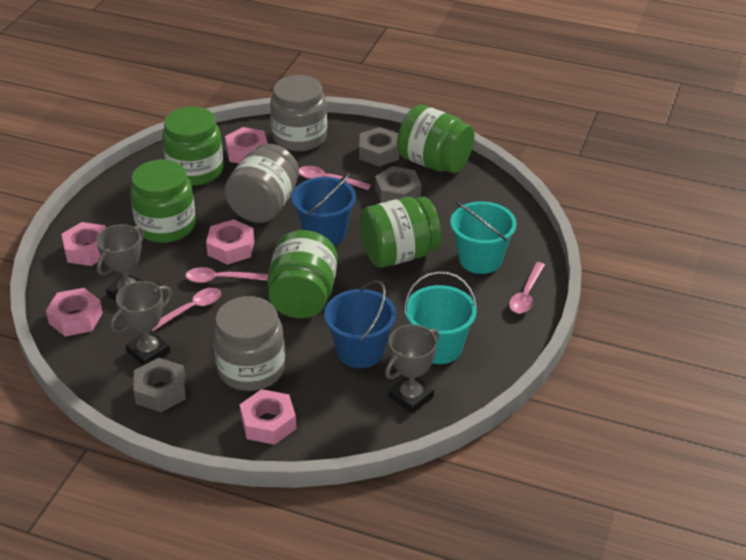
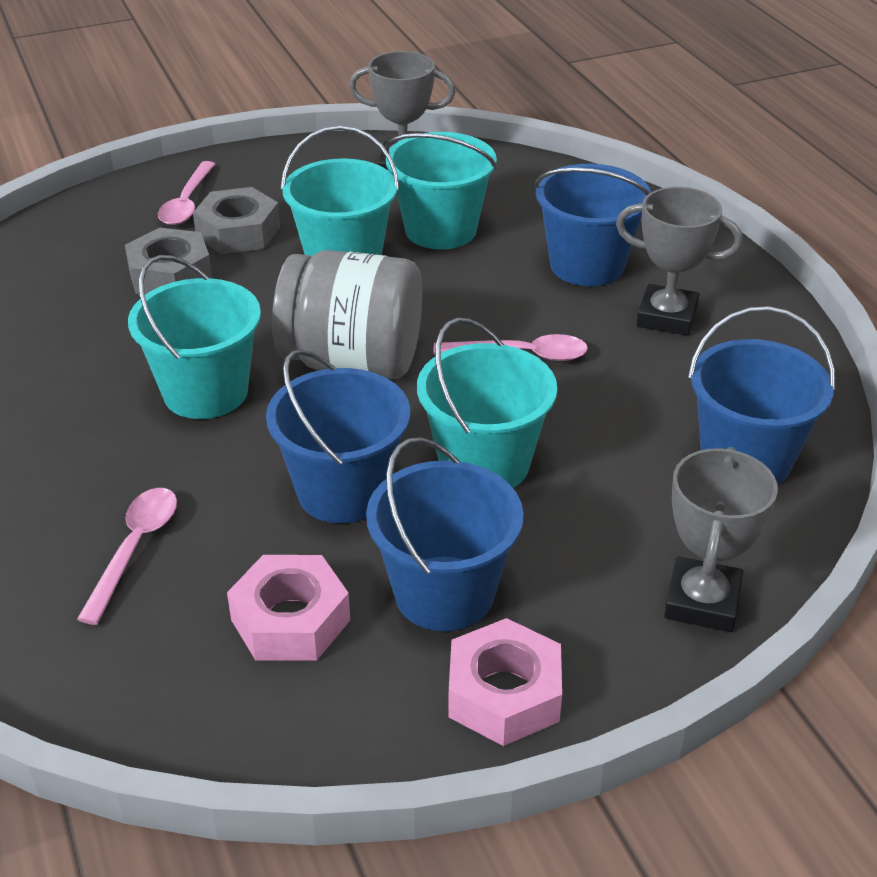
blue bucket: [291,174,356,246] [324,280,396,368] = 2 -> [266,349,410,523] [366,437,524,631] [534,164,651,286] [688,306,836,484] = 4
green jar: [130,159,196,243] [162,107,223,186] [267,230,338,318] [360,197,441,267] [397,105,474,173] = 5 -> none = 0
grey jar: [213,296,285,391] [224,144,299,223] [270,75,327,152] = 3 -> [272,250,422,379] = 1
grey nut: [133,358,186,412] [359,127,399,166] [375,166,421,203] = 3 -> [125,227,212,295] [193,187,280,254] = 2
pink nut: [46,288,103,337] [61,222,106,266] [206,219,254,265] [225,127,268,163] [240,389,297,445] = 5 -> [227,555,350,661] [448,618,562,746] = 2
pink spoon: [152,288,221,331] [185,267,269,283] [299,166,371,190] [509,262,545,313] = 4 -> [77,488,177,625] [158,161,215,225] [433,334,588,361] = 3
turquoise bucket: [404,271,477,364] [450,201,517,274] = 2 -> [128,255,261,419] [281,125,399,256] [385,132,498,250] [417,318,557,488] = 4

